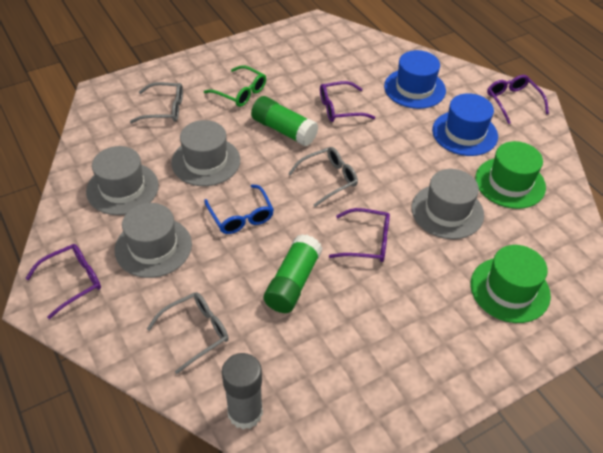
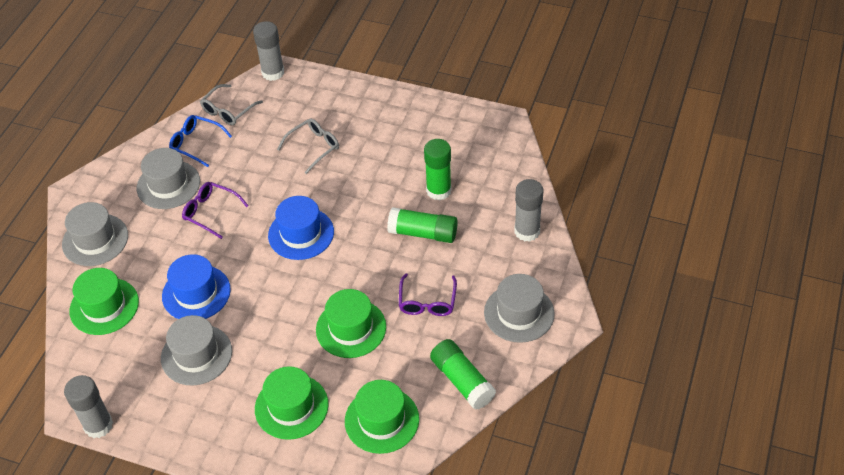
green glasses: [204,65,266,107] = 1 -> none = 0
green glue stick: [251,96,318,147] [264,234,322,313] = 2 -> [387,207,458,243] [424,139,451,201] [430,339,496,410] = 3
green hat: [471,245,551,323] [475,141,546,209] = 2 -> [69,268,139,335] [255,366,328,440] [316,289,386,358] [345,380,419,454] = 4
grey glasses: [130,82,183,123] [147,292,229,374] [288,147,358,207] = 3 -> [200,84,263,125] [277,118,339,174] = 2
grey glue stick: [222,353,263,430] = 1 -> [64,375,113,438] [253,21,284,81] [514,179,544,242] = 3
purple glasses: [25,244,101,319] [320,81,375,122] [329,208,390,262] [487,75,549,124] = 4 -> [182,182,249,239] [399,274,457,316] = 2

